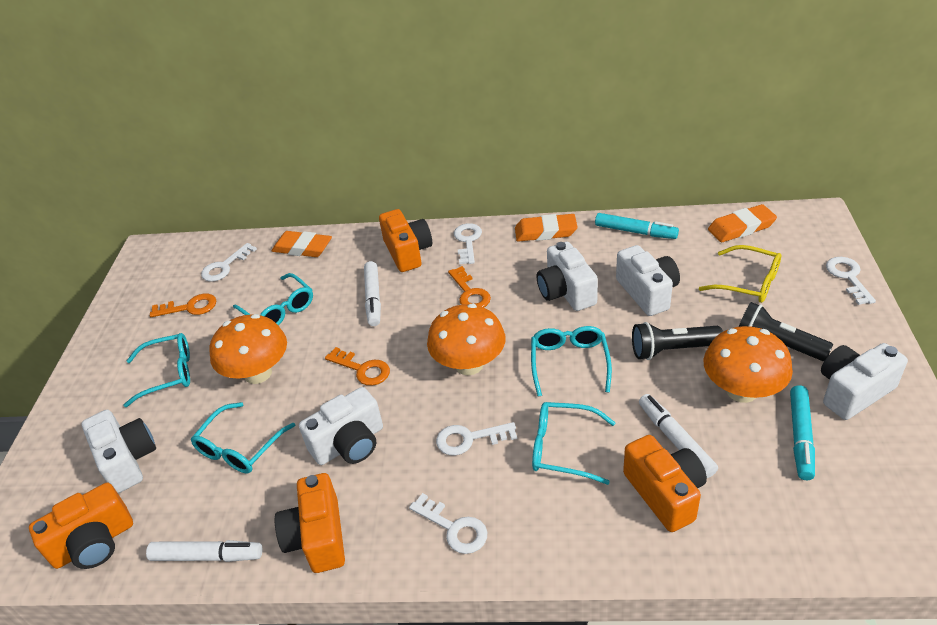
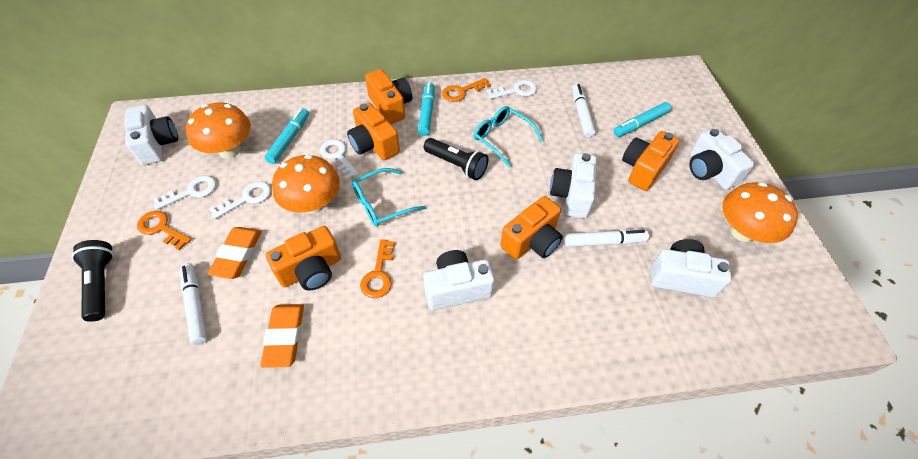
orange camera: [29,483,133,569] [275,473,345,573] [379,209,432,272] [623,435,707,532] = 4 -> [265,226,341,291] [347,103,400,160] [365,69,412,124] [500,196,563,260] [622,131,679,191] = 5
orange eraser: [272,231,332,257] [515,214,578,242] [708,204,777,242] = 3 -> [208,227,262,279] [260,304,304,368] = 2
turquoise glasses: [123,333,190,407] [190,402,295,473] [233,273,313,325] [531,326,612,397] [532,402,616,485] = 5 -> [352,168,426,227] [474,106,543,168] = 2
turquoise marker: [595,213,679,239] [790,385,815,480] = 2 -> [265,108,309,164] [418,82,434,136] [614,102,671,137] = 3
white key: [201,243,257,281] [409,493,487,554] [436,422,517,456] [454,223,482,264] [826,257,876,305] = 5 -> [153,175,216,210] [209,181,271,219] [320,139,359,180] [487,80,537,99] = 4
yellow glasses: [699,245,781,303] = 1 -> none = 0

